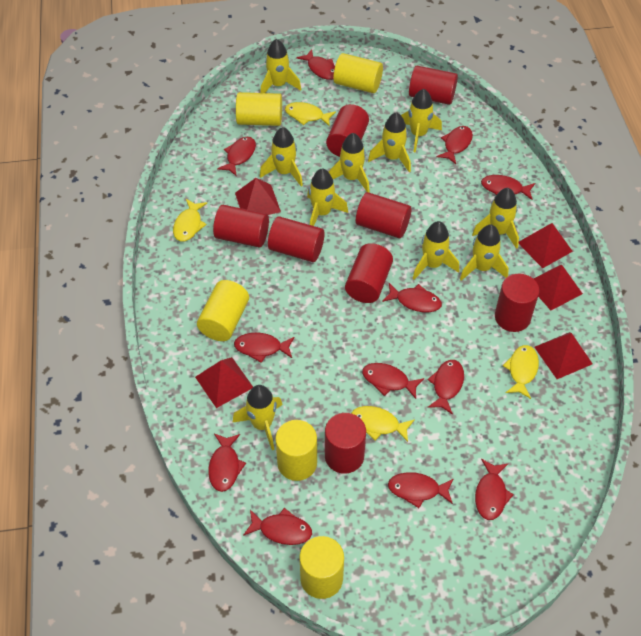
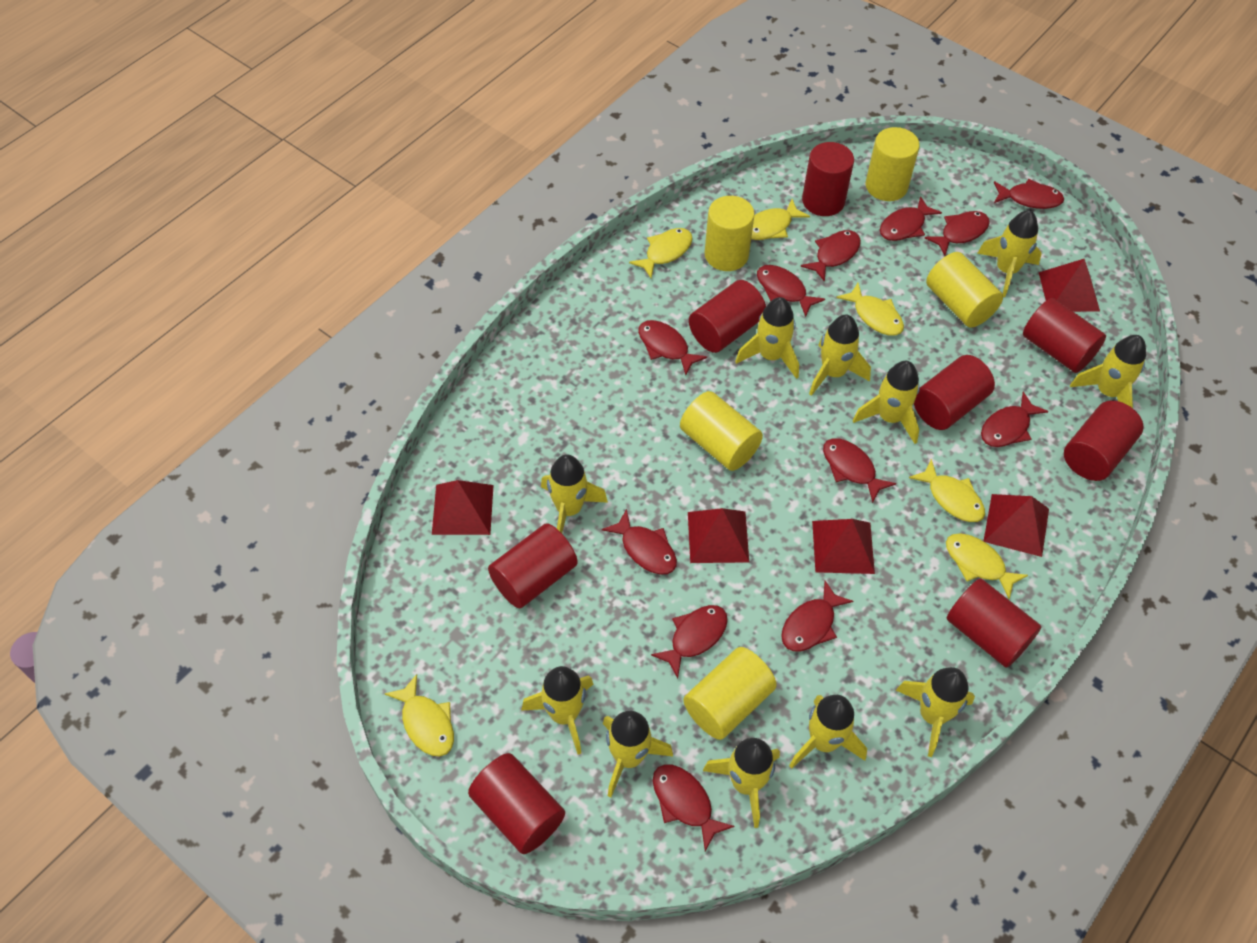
yellow fish: [173,199,207,241] [285,102,336,127] [351,406,415,442] [503,345,539,399] = 4 -> [385,674,454,757] [629,228,693,278] [751,199,810,240] [836,283,904,336] [909,459,985,522] [946,533,1028,599] = 6
yellow rocket: [233,385,282,450] [260,39,301,93] [260,127,303,187] [307,168,348,226] [328,133,369,192] [368,112,411,172] [401,89,442,153] [413,221,459,280] [460,224,509,281] [472,188,519,249] = 10 -> [521,666,593,754] [541,454,608,533] [603,711,673,797] [703,738,780,828] [735,297,799,379] [789,695,867,769] [809,315,871,396] [853,361,920,444] [896,667,975,757] [977,210,1042,297] [1070,335,1146,408] = 11

